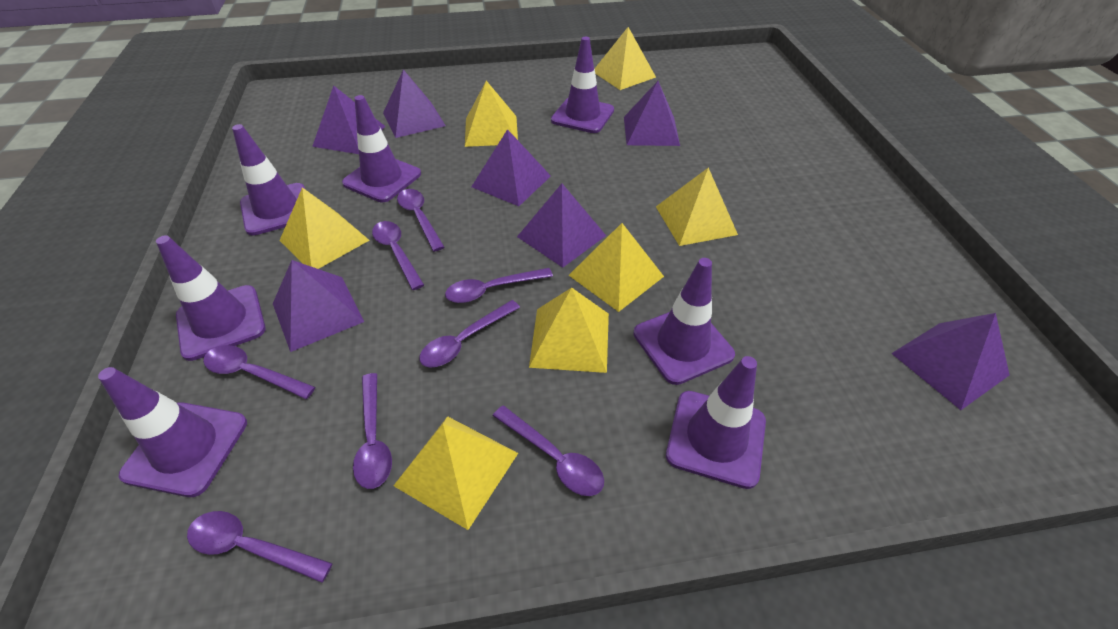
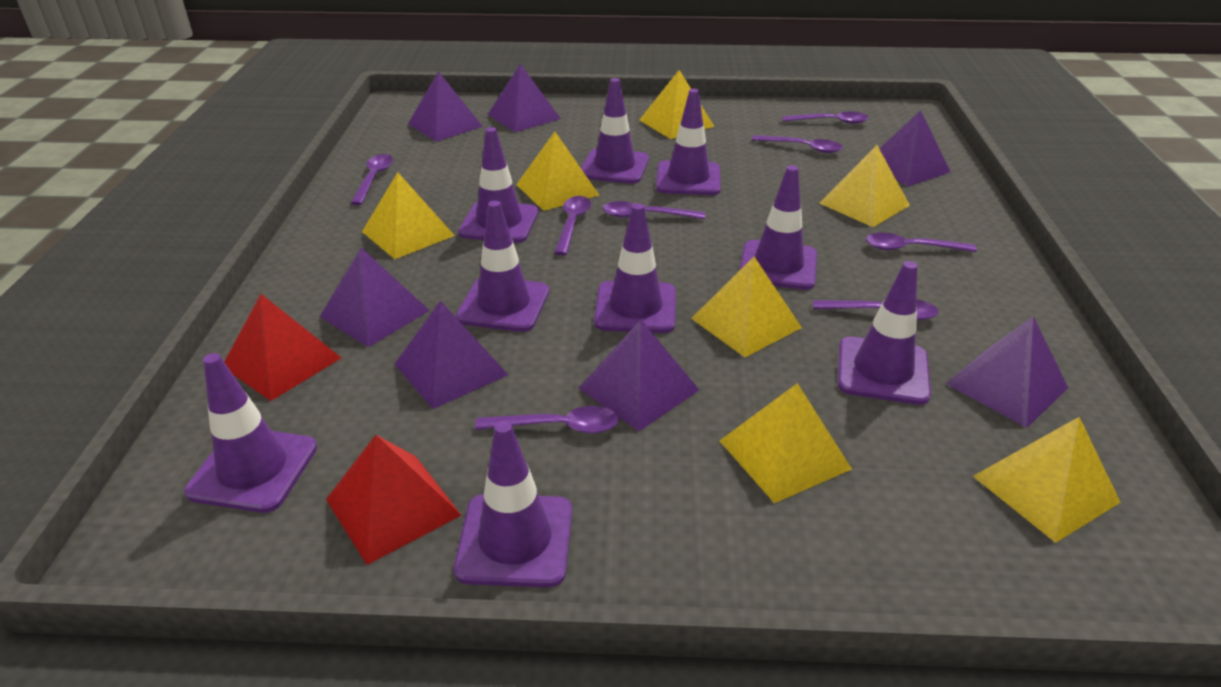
purple traffic cone: [98,367,247,497] [156,235,266,361] [232,124,306,236] [342,95,421,202] [551,37,614,133] [633,258,735,385] [666,356,766,489] = 7 -> [184,353,317,513] [454,421,572,587] [456,201,549,332] [458,127,539,243] [581,78,649,184] [594,203,676,333] [656,89,721,195] [739,165,817,290] [838,261,931,405] = 9
red pyramid: none = 0 -> [224,294,341,401] [326,435,461,565] = 2

